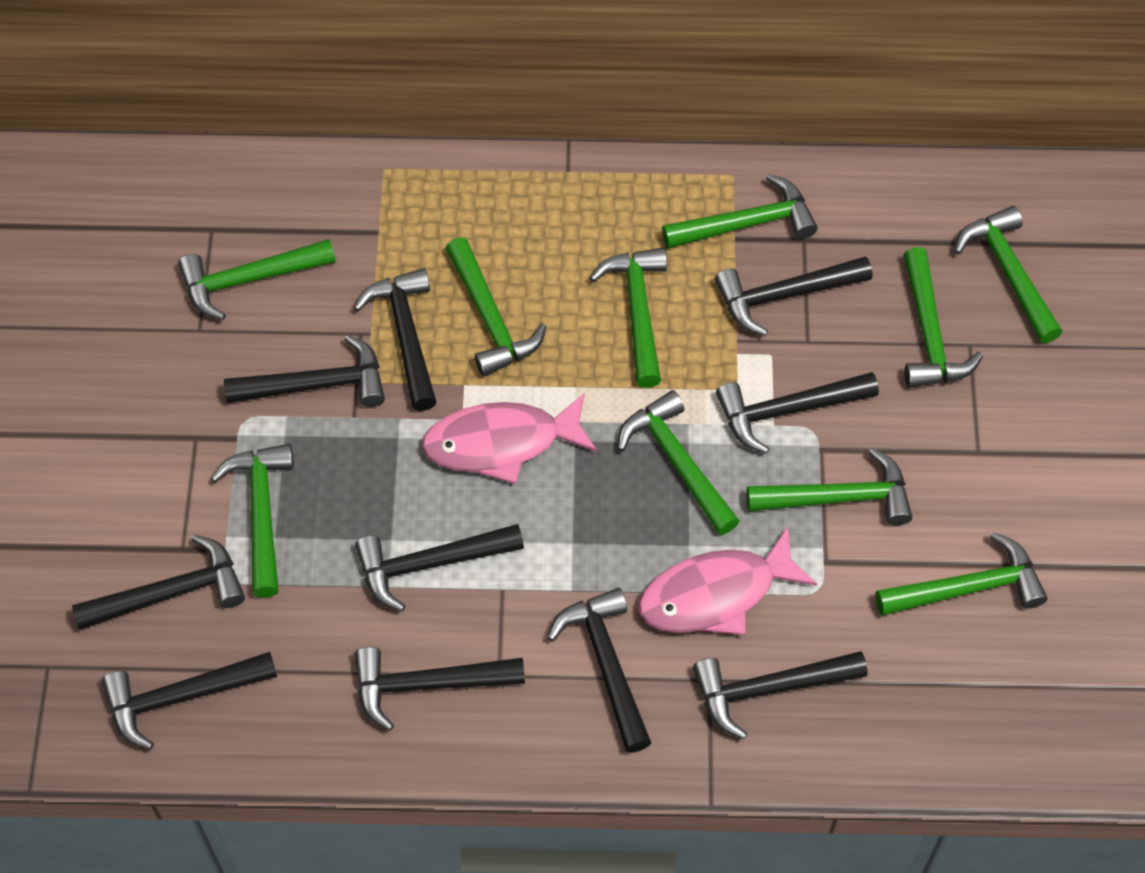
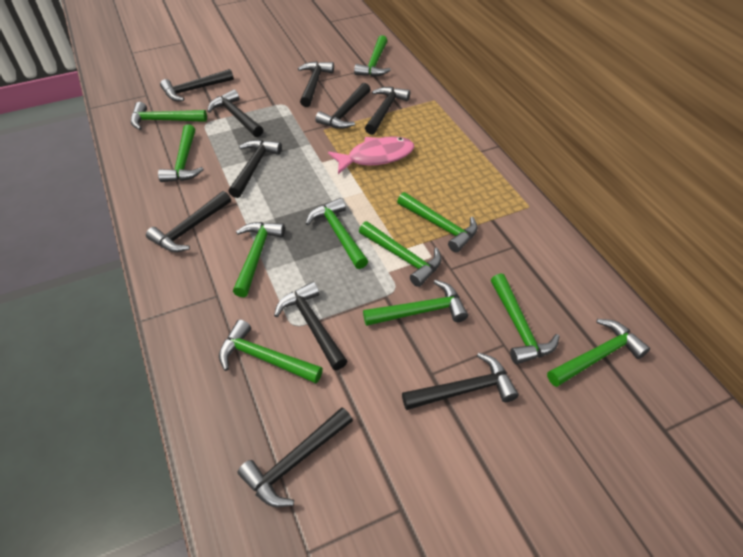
green hammer: [178,239,336,320] [211,444,294,598] [446,237,547,376] [590,248,667,388] [618,390,740,535] [662,174,818,249] [747,448,912,525] [876,532,1048,616] [903,247,983,388] [954,206,1062,343] = 10 -> [131,102,207,130] [158,124,204,182] [219,320,323,383] [233,222,285,297] [305,198,368,269] [354,35,391,77] [359,221,442,287] [363,280,468,326] [397,192,478,253] [491,273,560,364] [547,319,650,387] = 11
pink fish: [422,393,597,484] [639,527,817,635] = 2 -> [328,136,414,174] = 1

